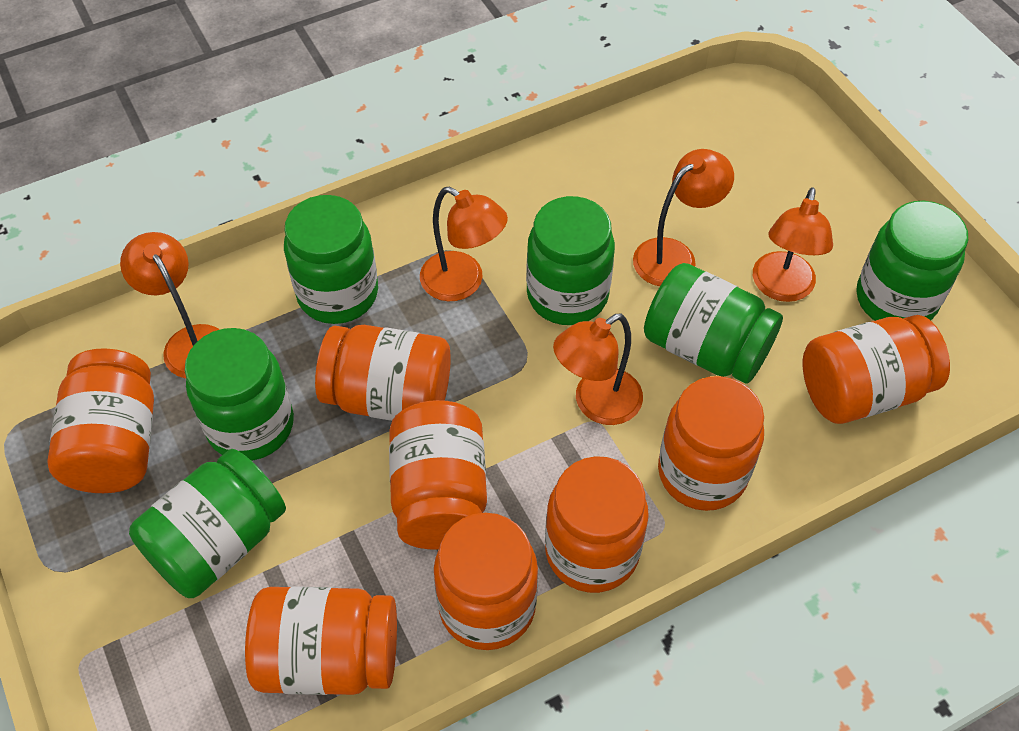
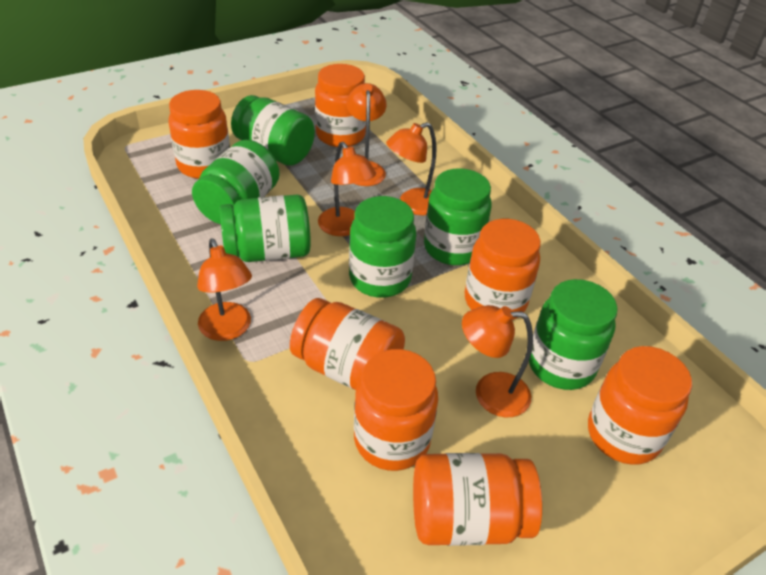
orange jar: [47,348,154,493] [245,586,397,695] [315,325,451,421] [389,400,487,550] [434,513,538,650] [545,456,649,593] [658,376,764,511] [803,315,950,424] = 8 -> [169,90,230,179] [290,298,405,390] [315,64,366,147] [354,349,438,471] [413,453,542,546] [465,219,541,320] [588,346,692,465] = 7

